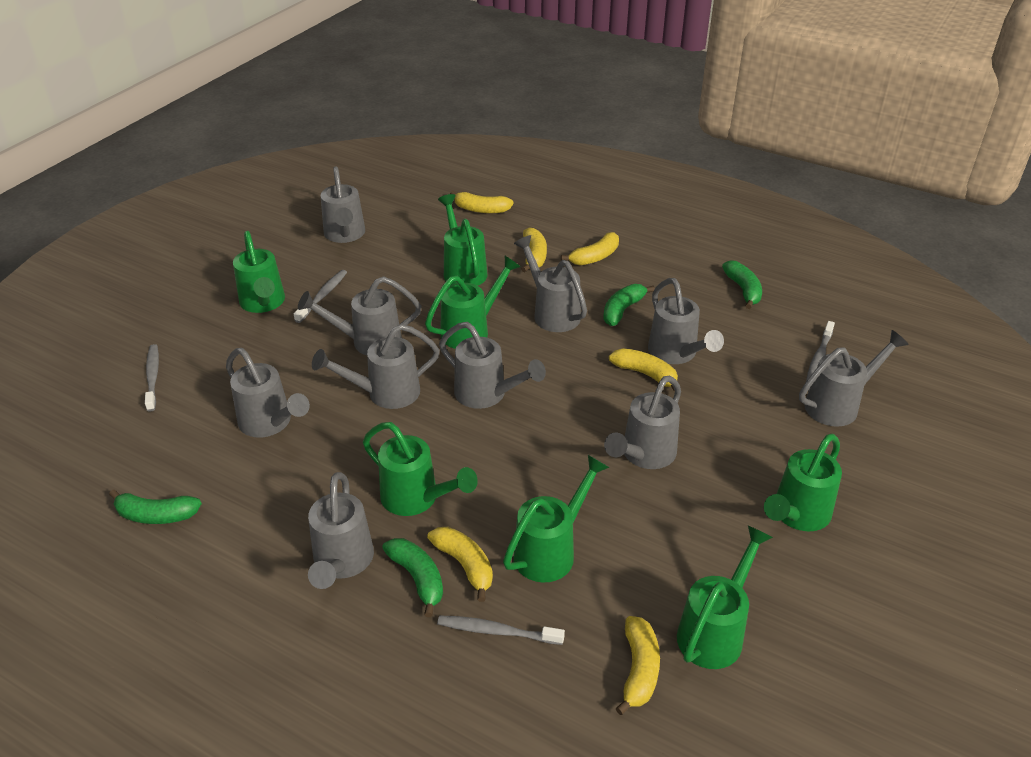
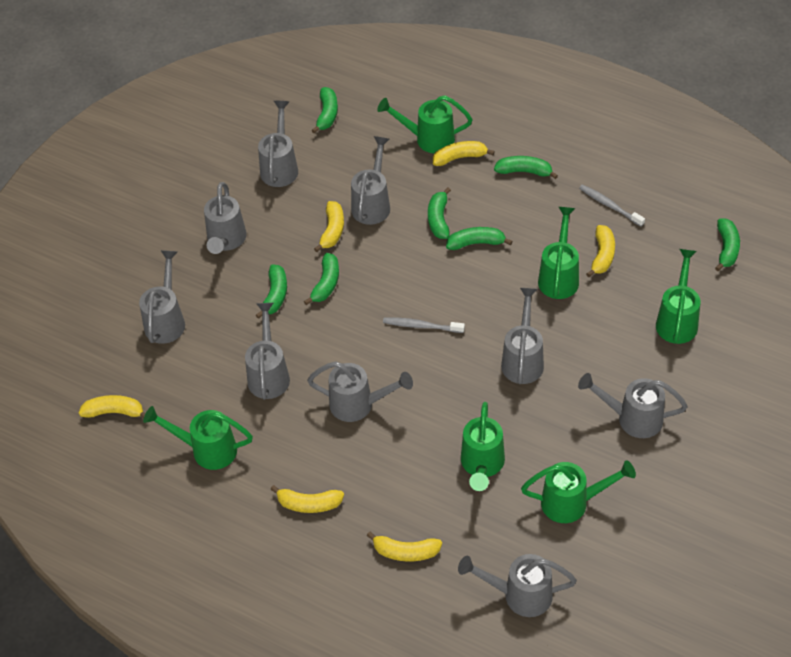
green banana: [109,489,202,524] [382,538,443,617] [603,284,655,326] [722,260,762,309] = 4 -> [256,264,287,319] [304,253,339,305] [311,87,338,134] [428,188,451,239] [446,227,512,250] [494,156,558,179] [715,218,740,271] = 7
green watering can: [233,231,285,313] [363,422,478,516] [425,256,521,349] [438,194,487,286] [503,455,610,582] [677,525,773,669] [764,434,842,531] = 7 -> [143,406,253,470] [377,95,473,153] [461,402,505,491] [521,460,636,523] [538,207,579,299] [656,249,701,344] = 6
grey toothbrush: [145,344,159,412] [294,270,347,323] [437,615,565,645] [806,321,835,381] = 4 -> [383,317,465,333] [579,184,645,227] = 2
grey watering can: [226,348,310,437] [298,276,421,355] [308,472,374,589] [312,324,440,409] [321,166,365,243] [439,322,546,409] [514,235,587,332] [604,375,681,469] [648,278,724,364] [799,330,909,427] = 10 -> [139,250,185,344] [204,182,247,254] [245,303,290,400] [258,101,298,187] [307,361,413,422] [351,136,390,225] [458,554,577,617] [501,288,544,384] [578,373,688,438] = 9

